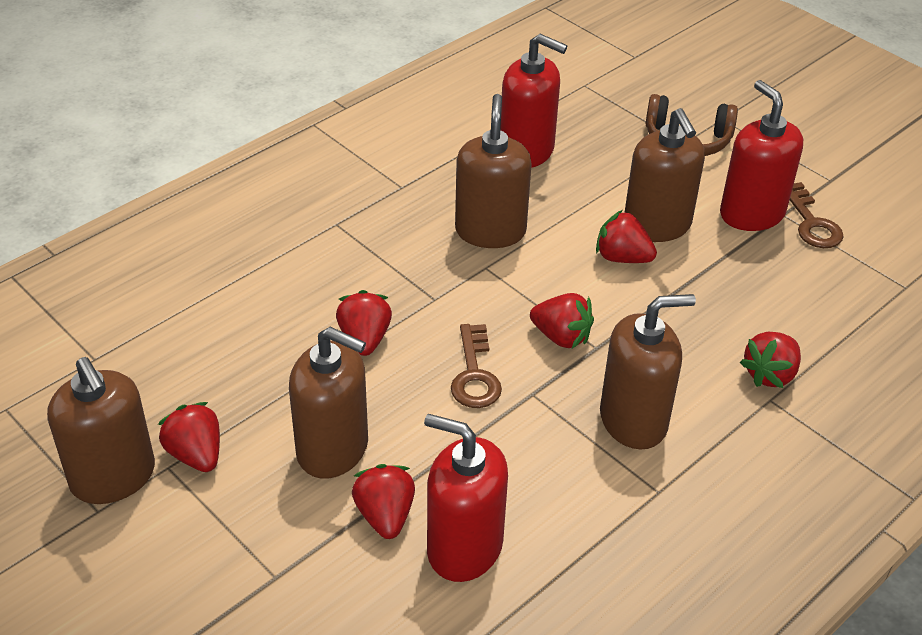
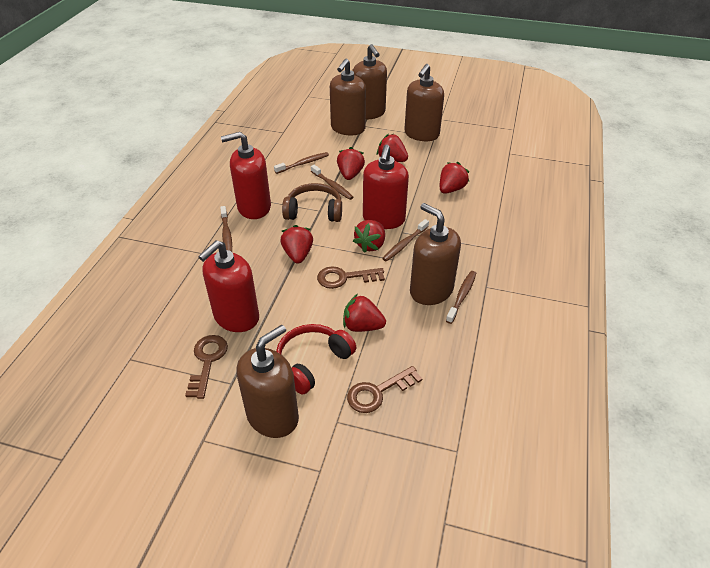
brown key: [451,324,502,408] [790,182,844,248] = 2 -> [185,335,228,399] [317,266,385,289] [347,366,422,413] = 3
brown toothbrush: none = 0 -> [220,206,232,252] [274,152,329,174] [311,165,353,200] [382,219,429,262] [446,271,476,324] = 5
red headphones: none = 0 -> [276,324,356,395] = 1

